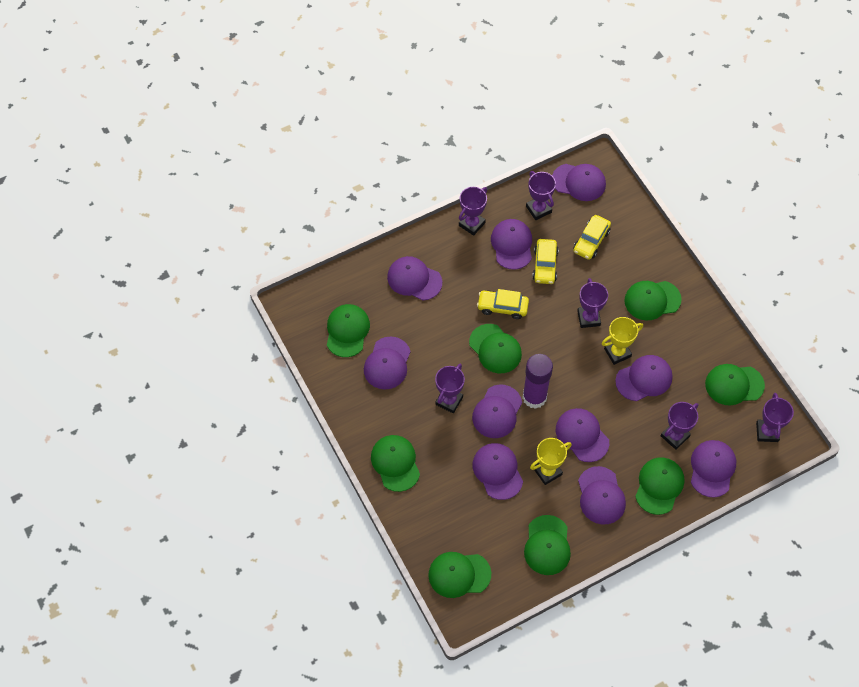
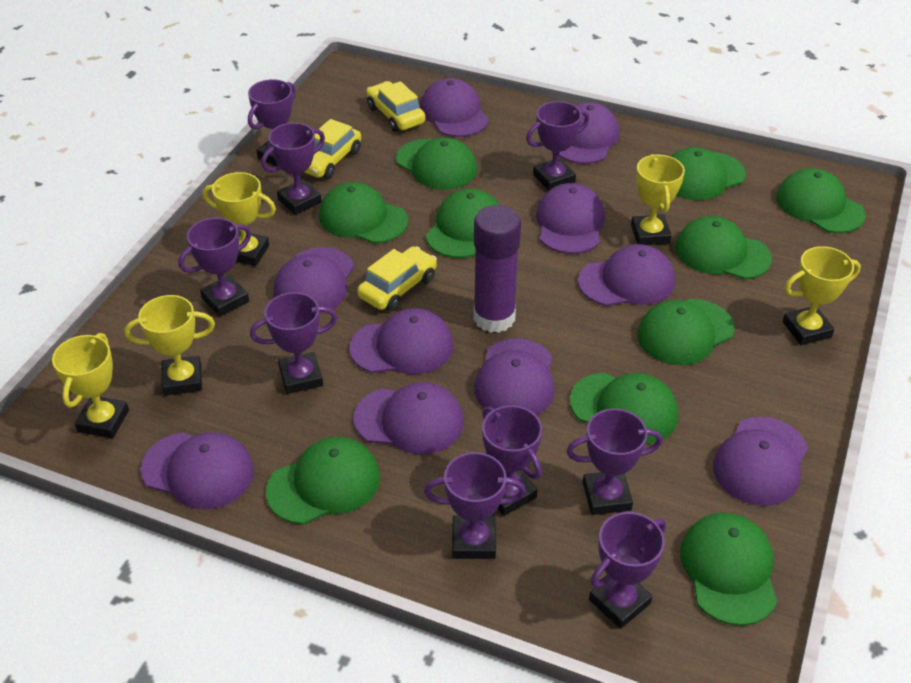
green cap: [327,304,370,357] [371,435,420,492] [428,552,491,598] [469,324,522,373] [524,515,571,575] [624,281,682,320] [635,458,685,515] [705,364,765,406] = 8 -> [266,437,380,525] [319,182,408,244] [396,137,477,190] [426,188,499,258] [570,373,678,445] [637,299,735,365] [670,147,746,200] [675,216,772,279] [680,512,777,626] [776,168,866,233] = 10
purple trophy: [435,364,465,413] [459,187,487,236] [526,171,556,220] [577,278,608,328] [661,402,698,450] [756,393,794,442] = 6 -> [178,218,251,316] [248,79,296,166] [250,292,337,394] [261,123,325,215] [424,452,526,559] [482,405,542,516] [526,101,589,191] [566,409,663,515] [589,512,666,629] = 9
yellow trophy: [530,438,572,485] [601,317,643,365] = 2 -> [52,333,129,438] [124,295,215,396] [203,172,276,266] [631,154,685,245] [783,246,861,345] = 5

